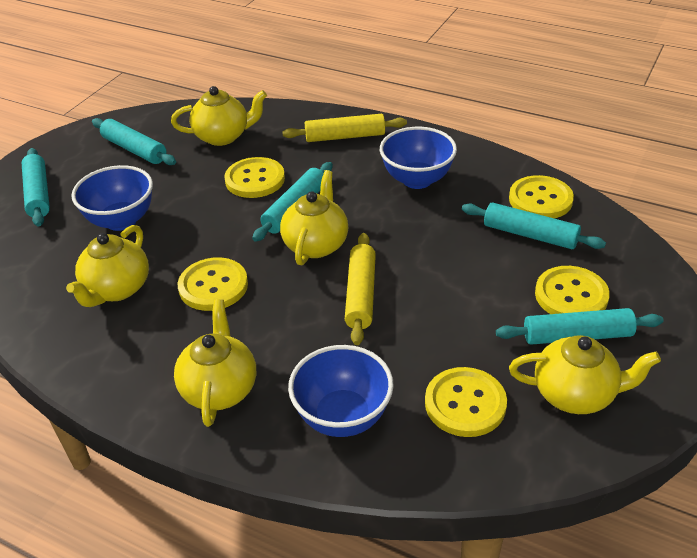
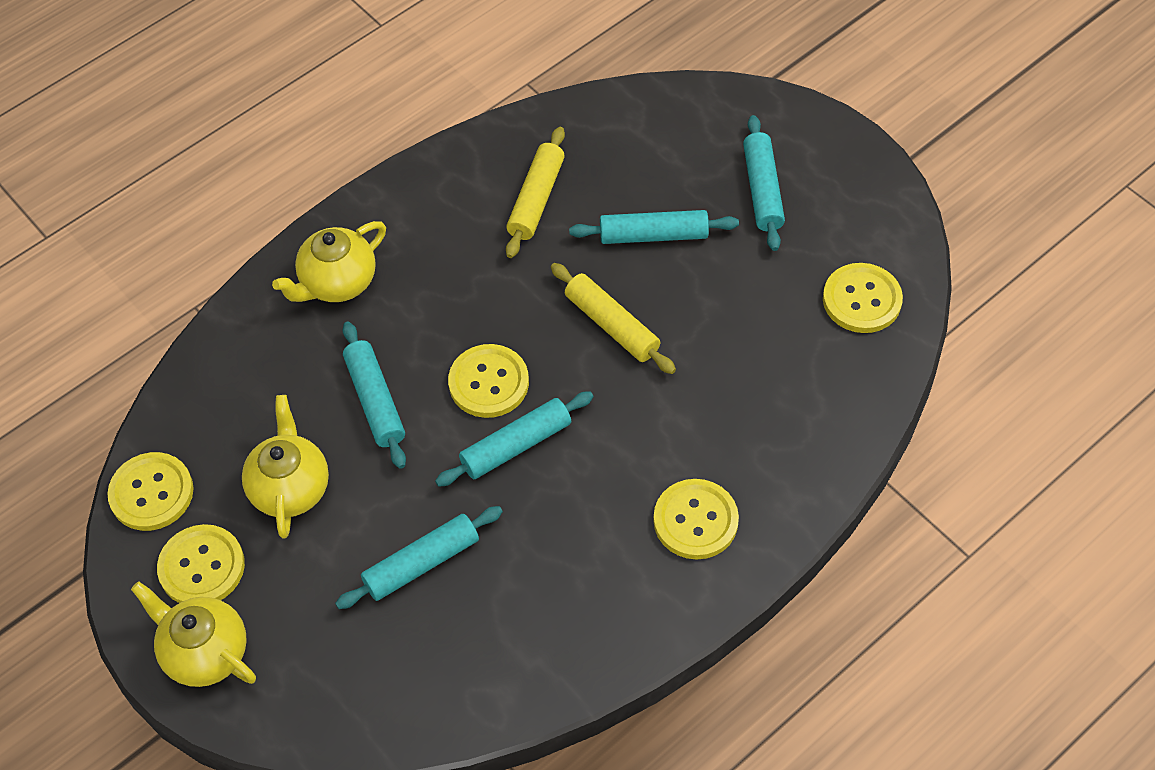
blue bowl: [71,165,153,231] [288,345,394,437] [380,127,457,189] = 3 -> none = 0
yellow teapot: [66,225,149,307] [171,86,267,146] [174,299,256,427] [280,170,348,265] [509,335,661,414] = 5 -> [131,582,256,687] [242,395,329,539] [272,221,386,302] = 3

